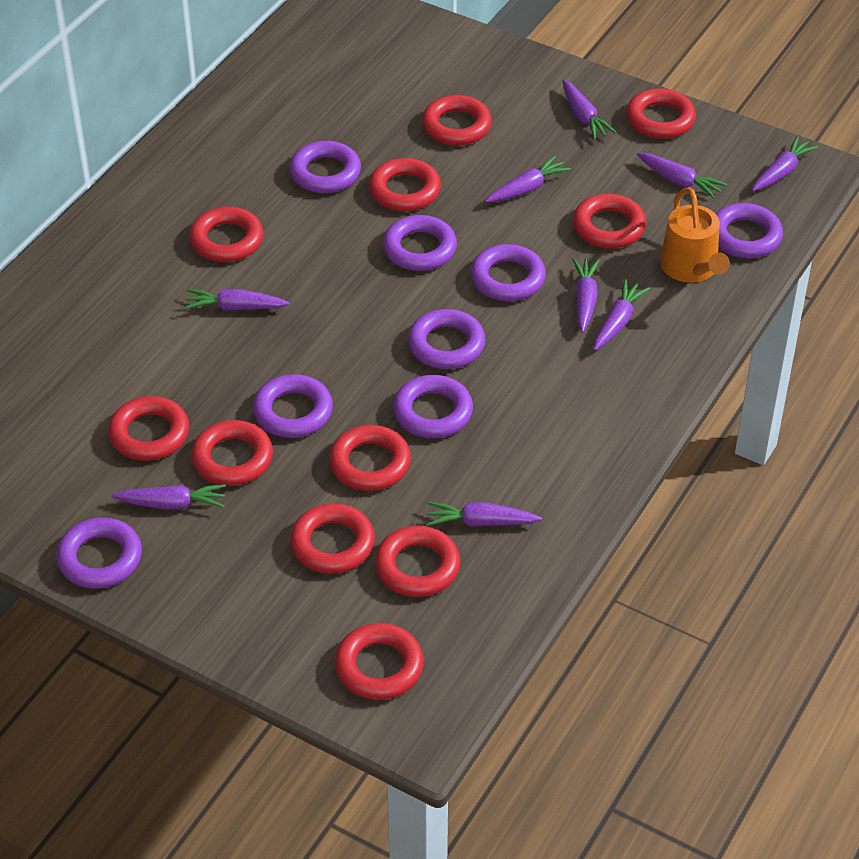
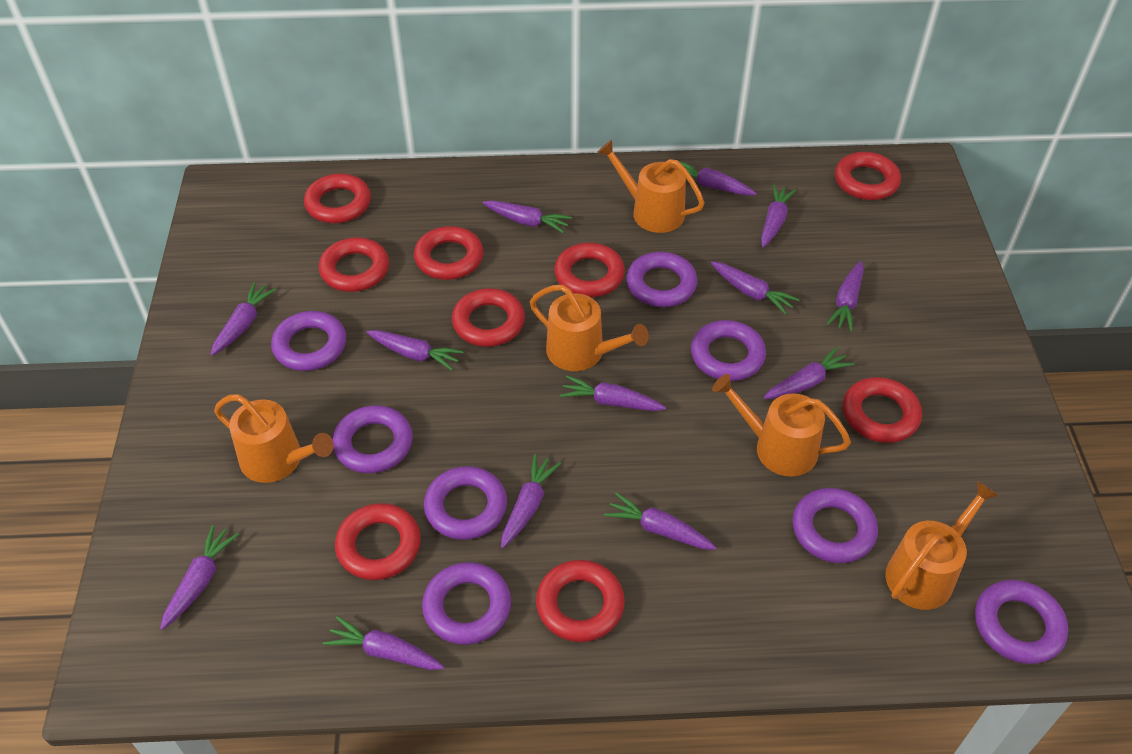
orange watering can: [660,187,730,283] = 1 -> [214,394,334,483] [530,285,649,371] [597,140,705,233] [712,374,851,477] [885,481,999,610] = 5
purple carrot: [111,484,226,510] [184,289,290,311] [427,502,542,527] [485,156,571,202] [563,80,617,140] [572,258,599,332] [594,279,650,351] [637,153,727,199] [752,136,818,191] = 9 -> [160,525,239,630] [210,282,276,356] [323,616,444,670] [367,330,464,371] [483,200,572,234] [501,454,561,548] [560,375,666,411] [604,493,717,550] [679,161,757,195] [711,261,800,315] [761,184,796,248] [763,347,855,399] [826,261,864,332] = 13
red ring: [108,396,189,461] [189,207,264,262] [191,420,273,486] [290,503,375,574] [329,425,411,491] [335,623,424,700] [369,158,441,211] [375,526,460,597] [422,95,492,146] [573,194,646,248] [626,88,696,139] = 11 -> [304,173,371,223] [319,237,389,292] [335,503,421,580] [414,226,484,280] [452,288,525,347] [536,560,625,642] [554,243,625,297] [835,152,901,200] [843,377,922,443] = 9

